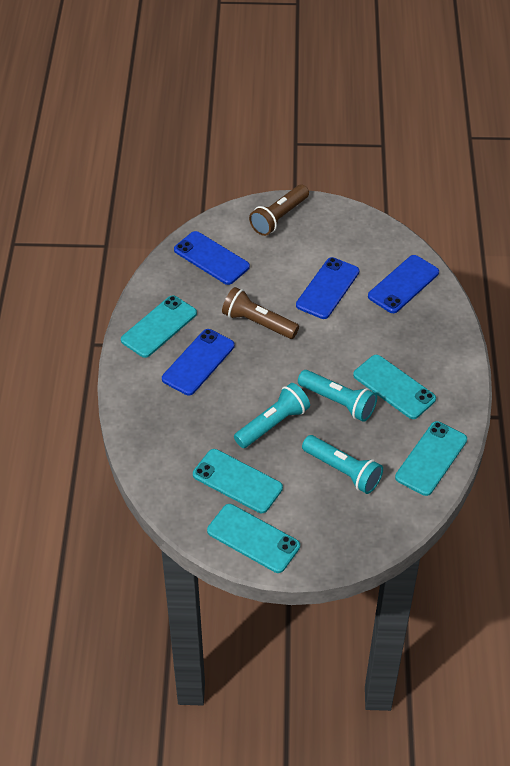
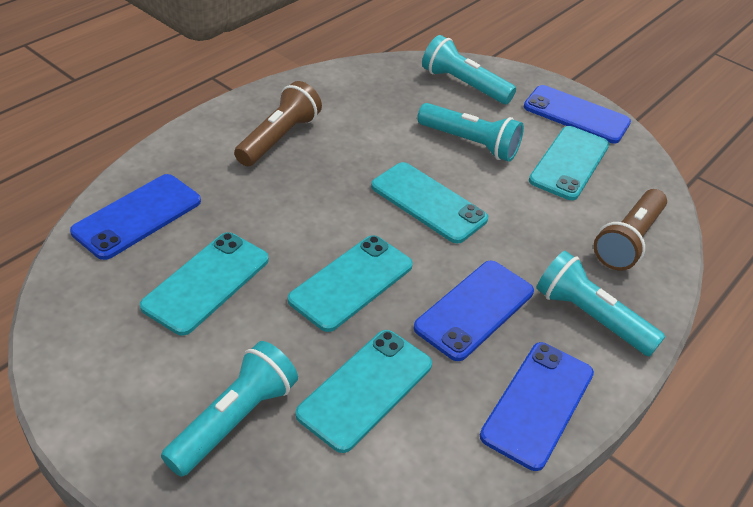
turquoise flashlight: [234,383,310,448] [298,370,377,422] [302,435,383,494] = 3 -> [161,341,298,477] [417,103,524,162] [422,35,516,104] [537,251,665,357] = 4

